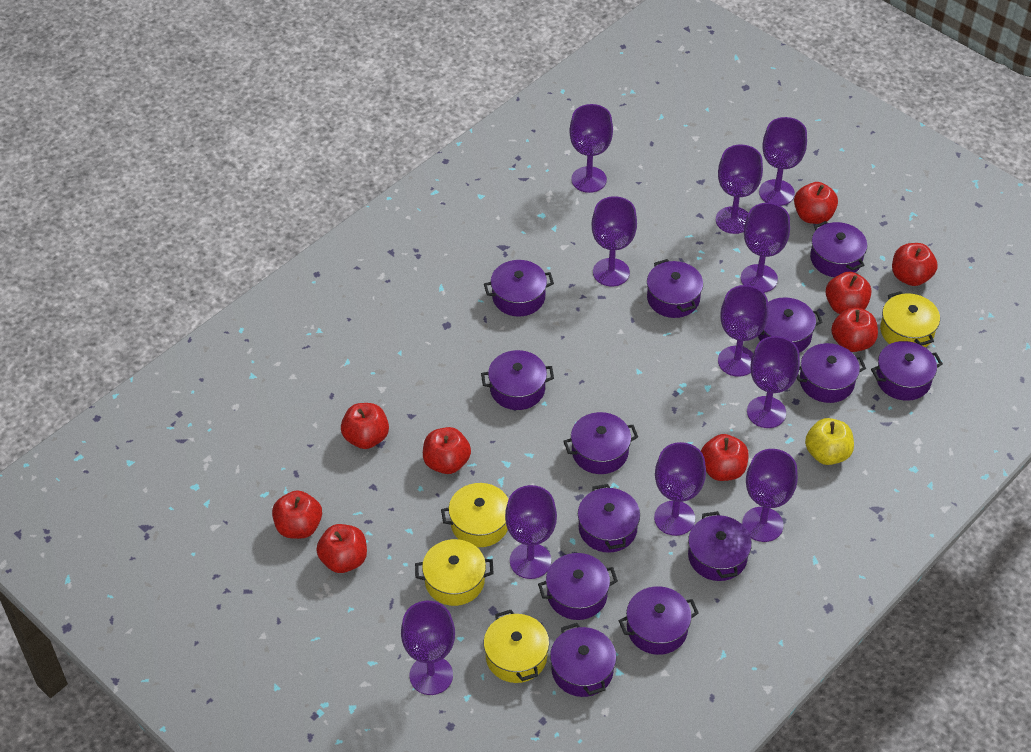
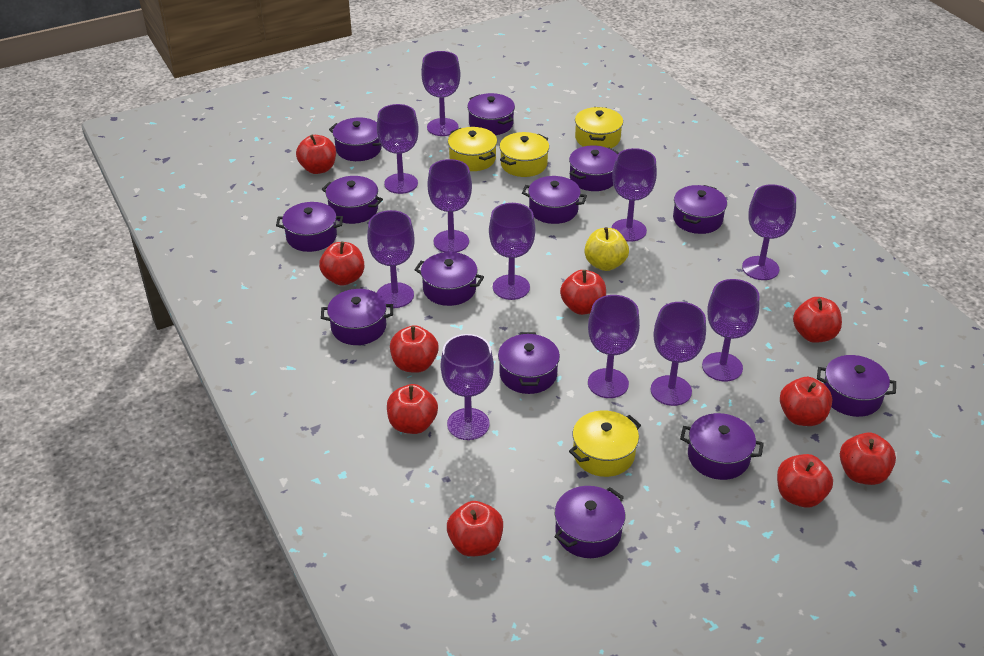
red apple: [272,490,322,539] [316,524,367,573] [341,403,389,449] [423,427,471,474] [701,434,749,481] [794,182,838,224] [826,272,871,314] [831,307,878,352] [892,243,938,286] = 9 -> [296,135,336,174] [319,242,364,286] [387,384,438,434] [390,325,439,373] [447,501,503,556] [560,270,606,315] [777,454,833,508] [780,377,832,426] [793,297,842,343] [840,432,896,485] = 10

